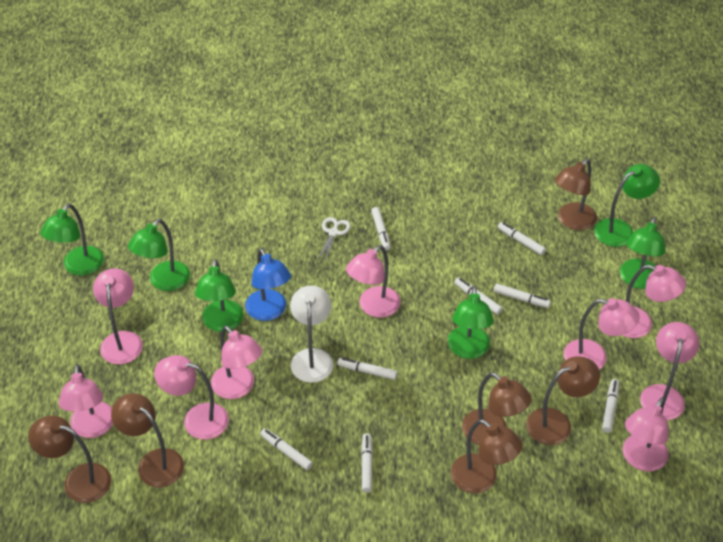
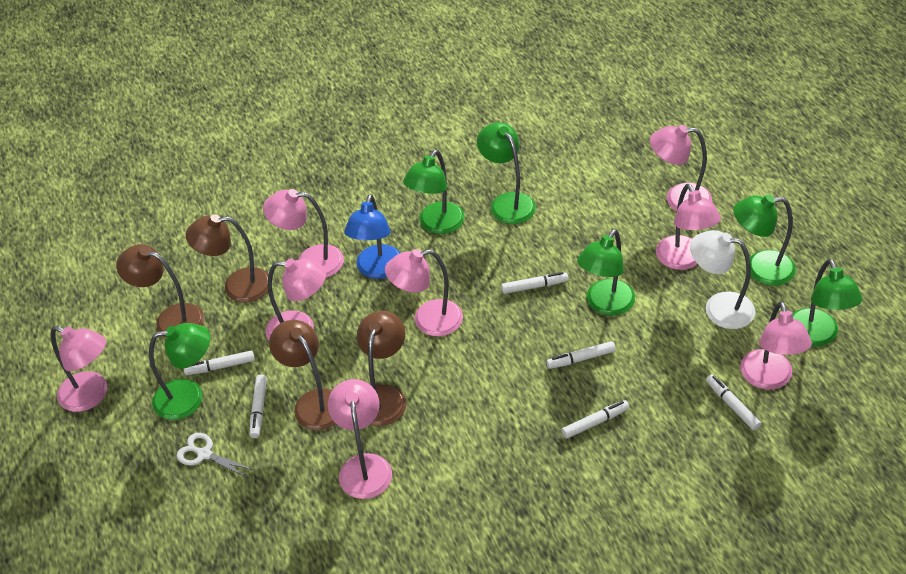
brown lamp: [28,415,111,503] [111,393,184,487] [451,419,523,493] [462,372,531,445] [526,356,600,445] [555,159,597,230] = 6 -> [116,244,204,338] [186,214,268,303] [269,320,336,430] [357,311,406,426] = 4
pink lamp: [59,364,113,438] [93,268,143,364] [154,355,229,440] [211,326,262,399] [346,245,401,318] [564,298,640,369] [622,265,686,338] [623,398,669,471] [640,322,699,420] = 9 -> [51,326,107,412] [263,189,344,278] [265,258,326,340] [328,379,392,499] [385,249,463,336] [650,125,712,211] [656,184,721,270] [740,301,812,390] = 8
white marker: [260,428,313,470] [337,358,397,380] [361,433,373,493] [371,207,391,251] [454,278,502,315] [494,284,551,308] [498,222,546,255] [602,379,619,433] = 8 -> [184,350,255,375] [250,375,267,438] [501,272,568,294] [546,341,616,369] [562,400,629,439] [706,374,761,431] = 6

